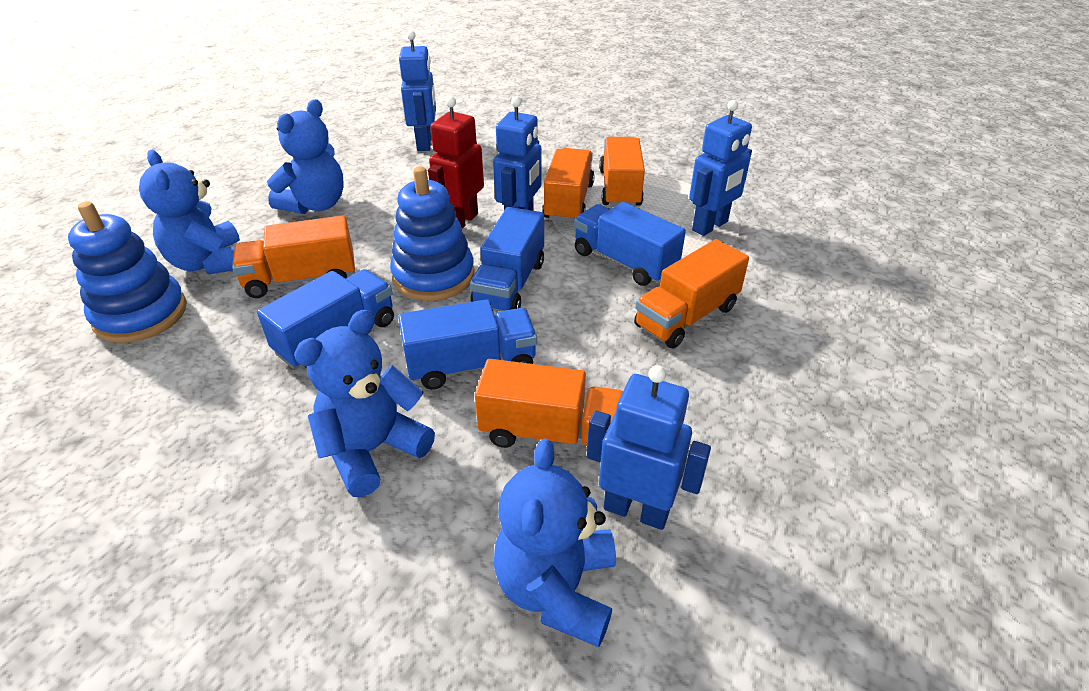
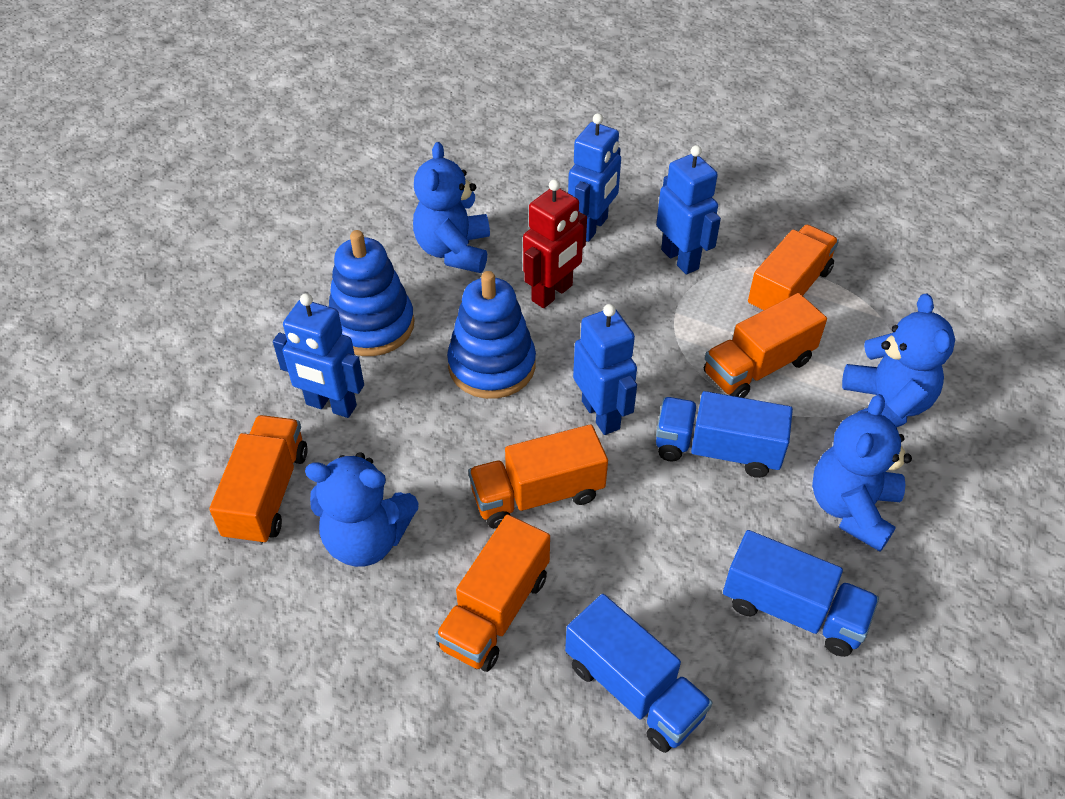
blue truck: [257,269,394,369] [398,299,537,390] [470,207,544,311] [574,202,686,286] = 4 -> [565,594,713,753] [656,391,793,478] [723,530,879,657] = 3

